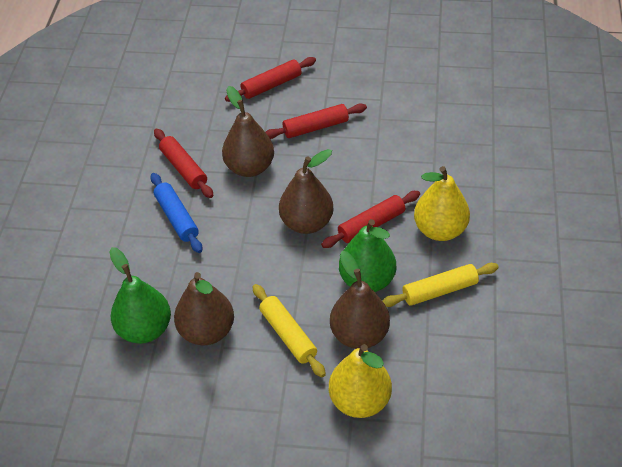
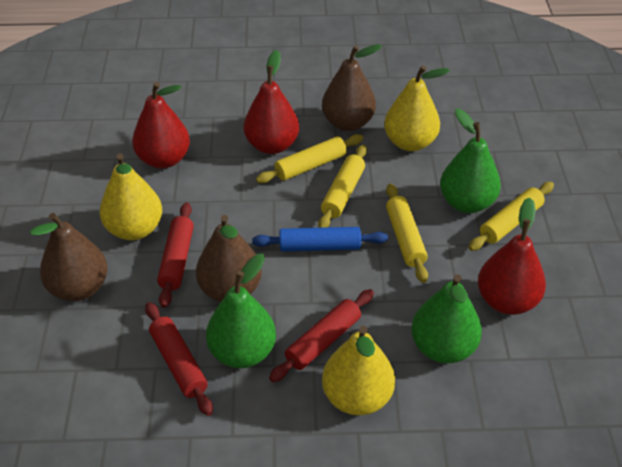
brown pear: [174,272,234,346] [222,86,274,177] [279,149,333,234] [330,251,390,349] = 4 -> [30,213,108,301] [196,215,262,302] [322,44,382,131] = 3
green pear: [109,247,171,344] [339,219,396,292] = 2 -> [206,253,276,368] [411,274,482,364] [440,109,501,213] = 3
red pear: none = 0 -> [132,82,190,169] [244,50,299,154] [478,198,546,315] = 3
red rolling pin: [154,129,213,198] [225,57,316,102] [265,103,367,139] [321,191,420,248] = 4 -> [145,302,213,416] [157,202,194,308] [269,289,374,382] = 3
yellow pear: [329,344,392,418] [414,166,470,241] = 2 -> [100,154,162,240] [322,326,395,415] [384,65,450,151] = 3
yellow rolling pin: [253,284,326,377] [382,263,499,307] = 2 -> [256,134,363,183] [318,145,367,228] [386,184,428,283] [468,182,554,251] = 4

